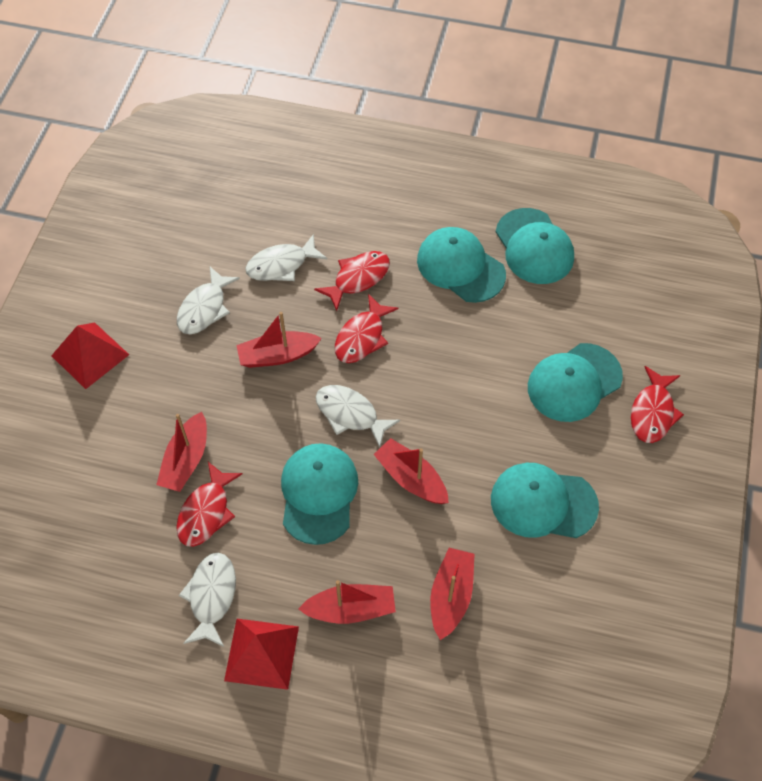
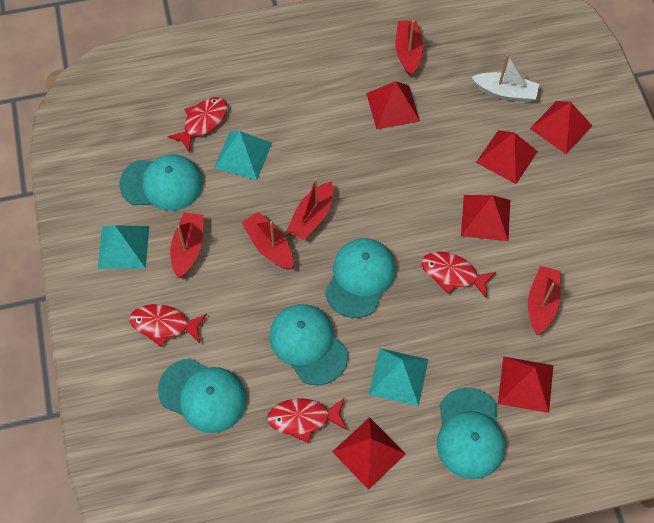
red pyramid: [51,322,129,389] [224,619,299,690] = 2 -> [332,417,406,490] [366,81,420,129] [461,195,510,241] [476,130,538,184] [498,357,553,413] [530,101,592,154] = 6
turquoise pyramid: none = 0 -> [98,225,149,269] [214,131,272,180] [369,348,429,406] = 3
white boat: none = 0 -> [471,54,539,102] = 1
white fish: [177,267,240,334] [179,553,236,647] [245,234,327,281] [316,385,400,448] = 4 -> none = 0

